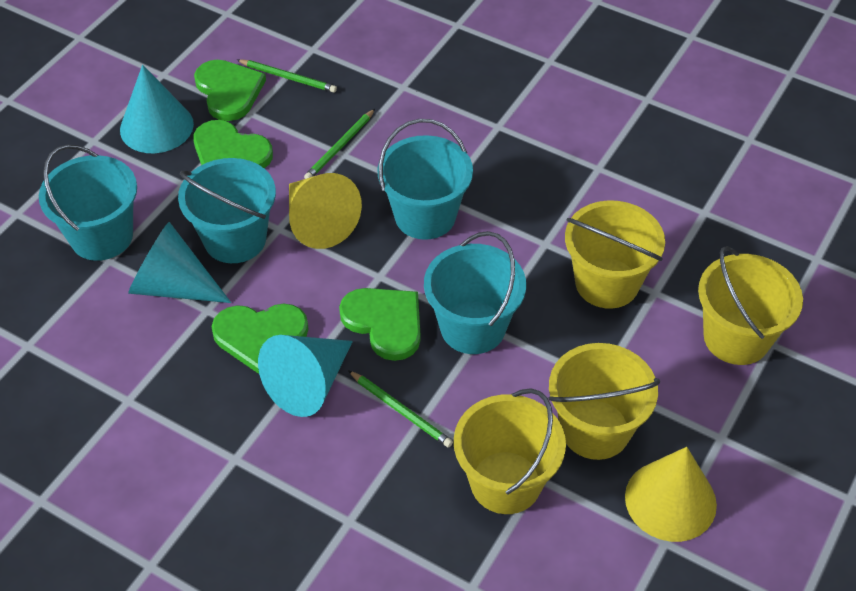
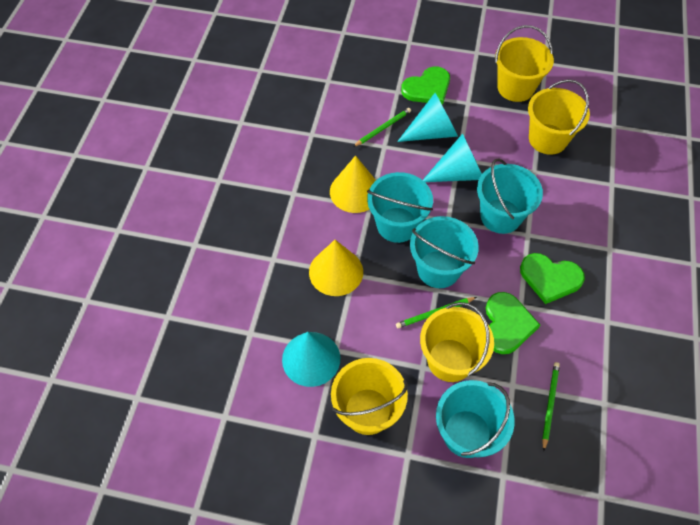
green heart: [193,120,273,168] [194,60,266,121] [211,304,309,374] [339,288,421,361] = 4 -> [401,66,450,104] [486,292,540,354] [520,253,585,304] = 3

